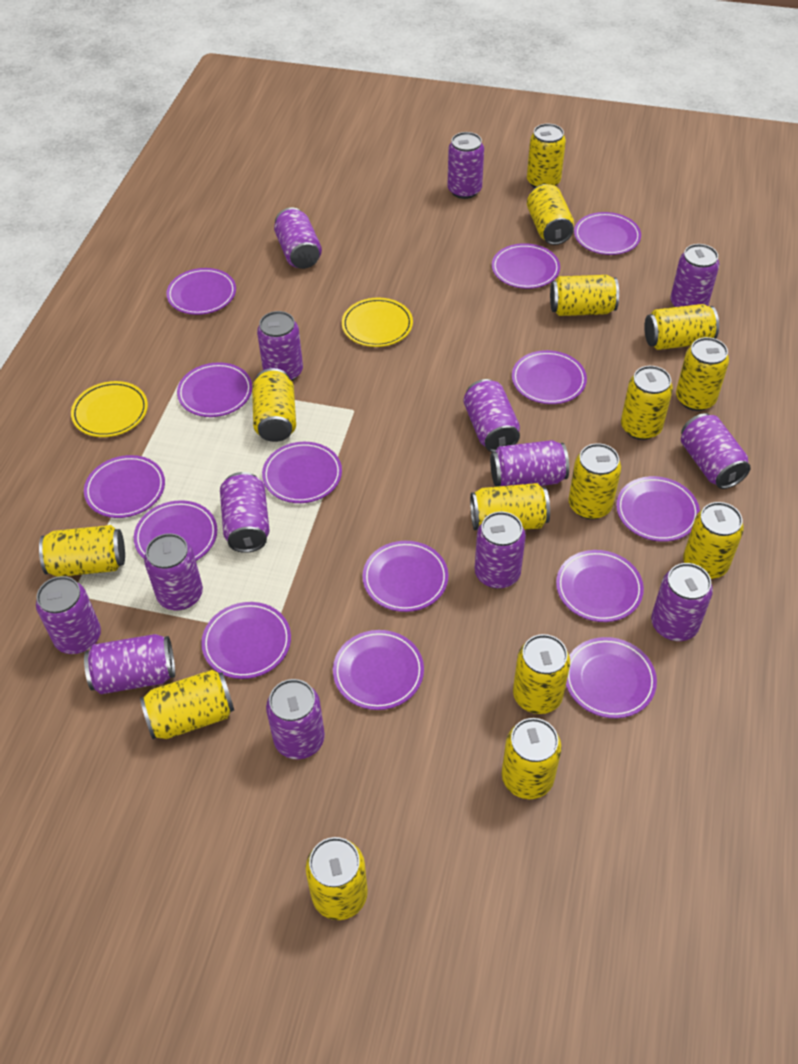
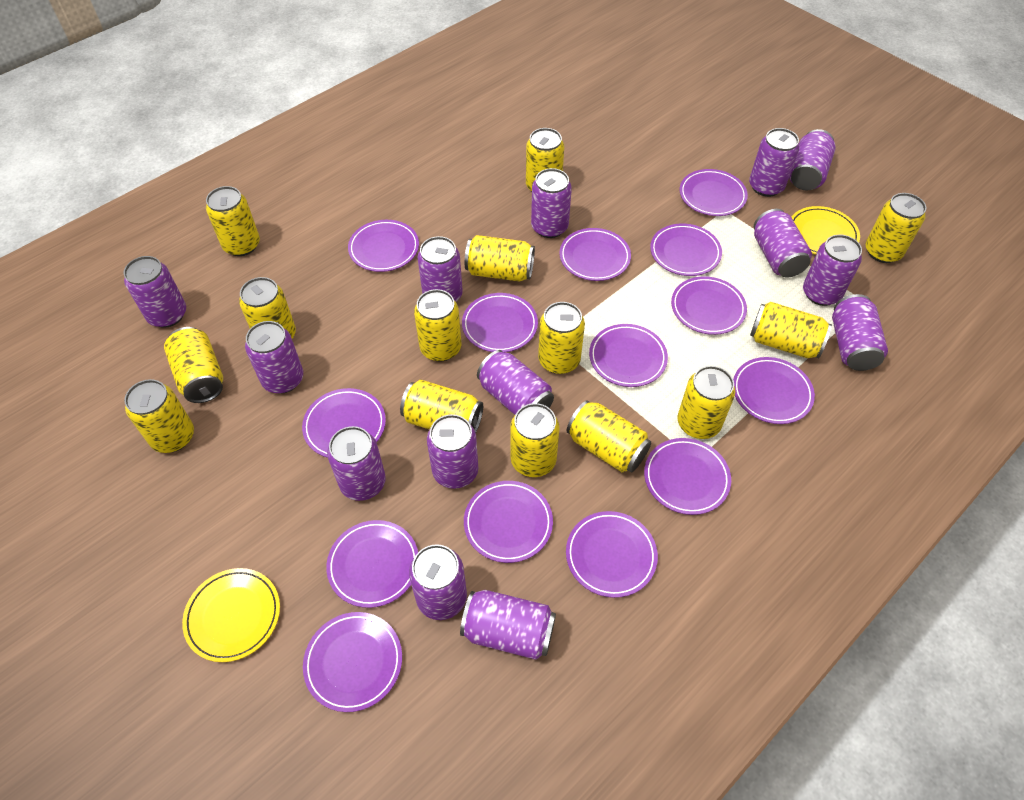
yellow can: [39,525,125,577] [140,670,234,739] [252,368,296,442] [305,837,368,920] [470,483,550,530] [502,718,562,799] [513,634,570,714] [527,123,566,188] [527,184,574,245] [550,275,619,316] [569,443,621,519] [621,366,673,440] [644,304,719,350] [676,337,729,411] [683,502,744,579] = 15 -> [124,379,194,453] [164,327,223,403] [206,186,260,256] [239,277,296,338] [400,380,483,433] [414,289,461,362] [465,235,535,282] [510,403,559,477] [526,128,564,191] [538,302,585,374] [567,400,651,472] [678,366,735,439] [750,302,832,358] [865,193,926,263] = 14

